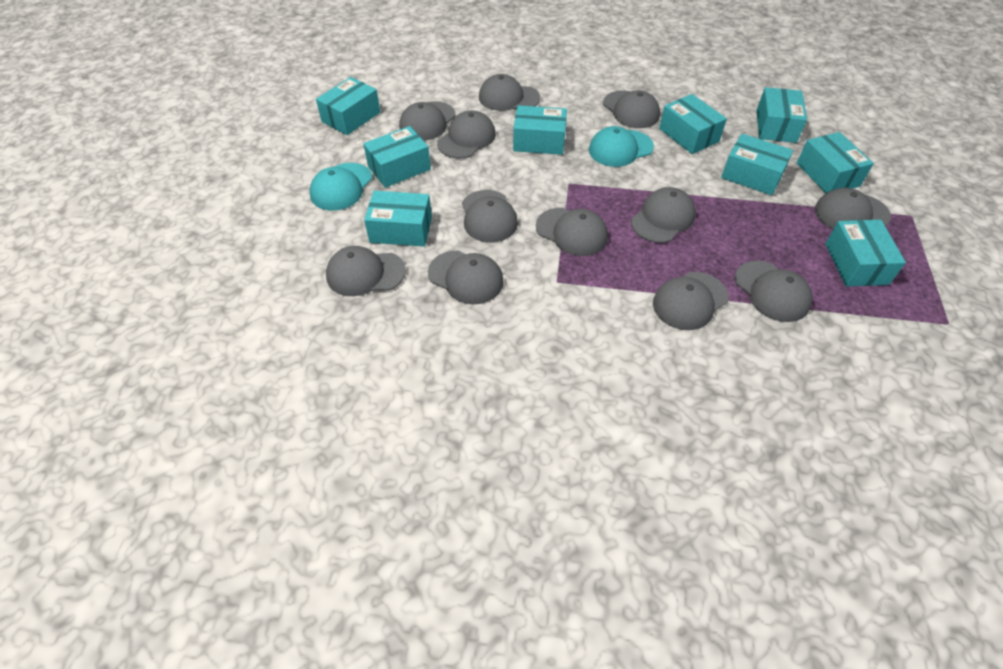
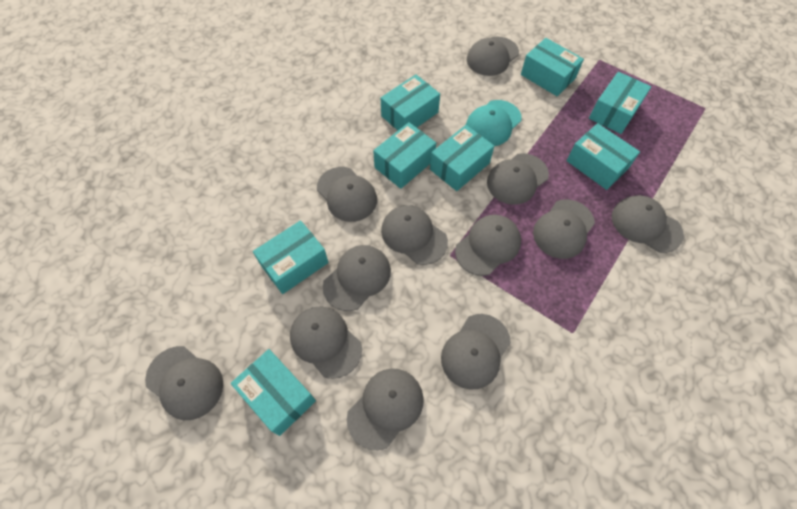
turquoise box: [316,77,380,135] [363,126,431,188] [364,191,432,247] [513,105,567,155] [659,94,727,154] [721,134,793,195] [756,87,807,143] [797,132,874,193] [825,220,906,287] = 9 -> [231,349,316,436] [253,220,329,294] [373,122,436,189] [381,74,440,130] [430,125,494,191] [521,38,584,96] [566,123,640,190] [589,72,651,134] = 8
turquoise cap: [310,163,372,211] [589,126,654,167] = 2 -> [466,100,522,146] = 1

